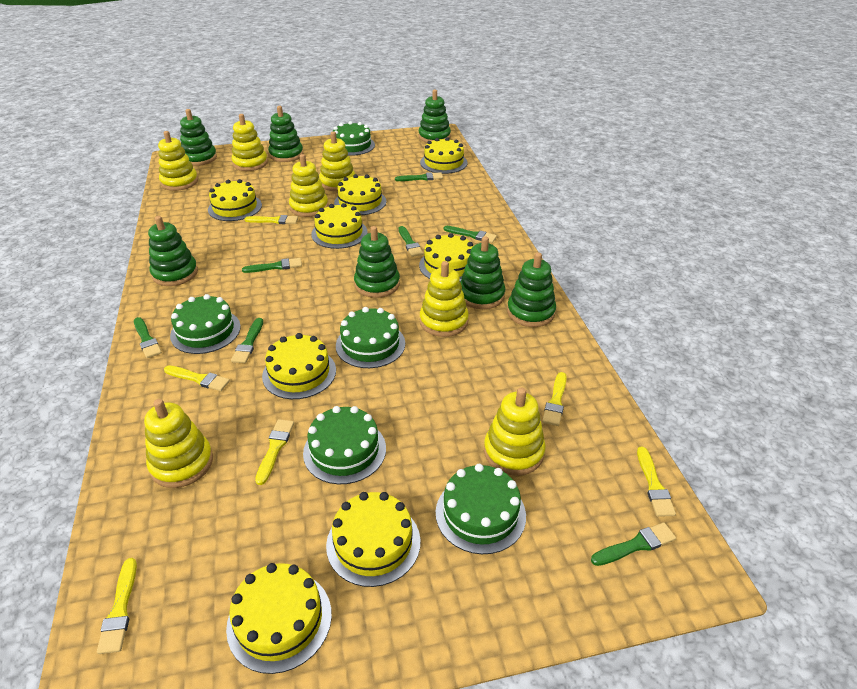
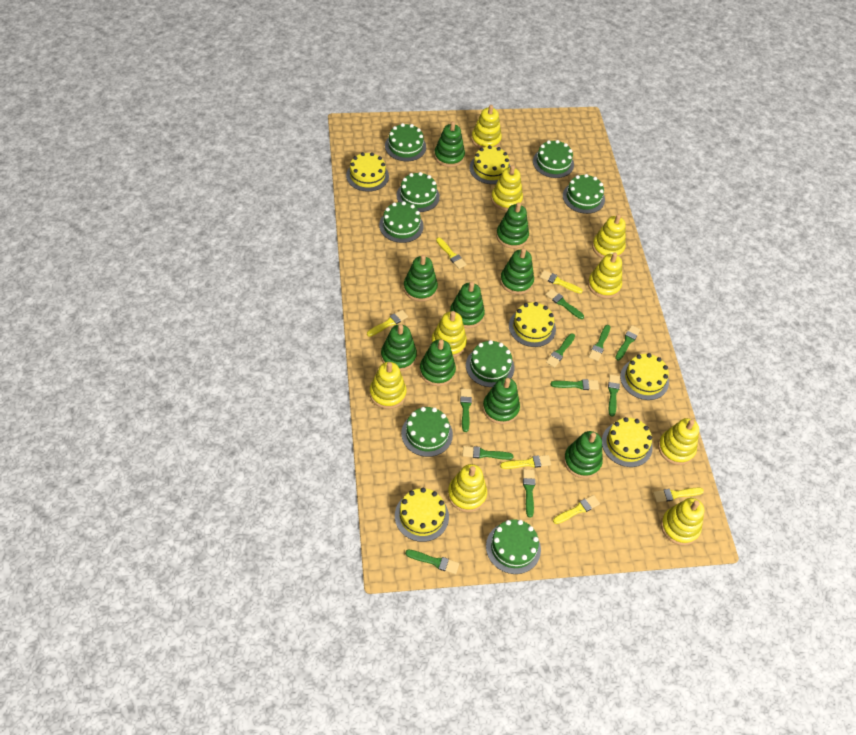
green brush: [134,317,162,358] [231,318,263,363] [242,258,302,273] [395,172,443,181] [399,226,423,257] [444,226,497,243] [591,522,676,566] = 7 -> [405,550,459,574] [460,388,472,432] [462,446,513,460] [523,469,535,518] [545,289,584,319] [546,333,575,368] [551,379,599,390] [589,325,610,361] [608,374,620,417] [615,325,641,360] = 10
green cake: [170,294,241,354] [303,406,386,484] [333,121,375,156] [336,307,405,368] [436,464,526,554] = 5 -> [379,201,424,243] [385,123,426,161] [396,172,440,212] [401,407,453,457] [466,340,514,387] [486,519,541,574] [533,140,574,178] [563,174,605,214] = 8
green stacking toy: [148,216,198,286] [180,109,217,166] [268,106,303,162] [354,226,400,298] [419,90,451,143] [460,236,505,309] [507,252,556,327] = 7 -> [381,324,417,371] [403,255,438,302] [419,339,456,386] [434,121,465,167] [450,282,485,328] [483,377,520,424] [496,202,529,248] [500,248,534,294] [564,431,603,478] = 9
yellow cake: [208,179,262,221] [226,563,332,674] [262,333,336,399] [311,203,368,249] [326,492,420,587] [334,174,386,215] [419,233,473,281] [420,137,467,174] = 8 -> [346,152,389,192] [395,488,449,542] [469,145,510,184] [509,302,556,347] [602,417,653,467] [620,353,669,400] = 6
yellow stacking toy: [144,399,213,488] [158,131,198,191] [232,114,268,171] [289,154,329,217] [319,132,355,191] [420,261,469,337] [484,387,546,476] = 7 -> [370,362,406,409] [431,311,467,357] [448,464,487,512] [471,105,502,149] [491,165,523,211] [588,252,622,298] [592,214,626,258] [658,418,699,465] [661,498,704,545] = 9

